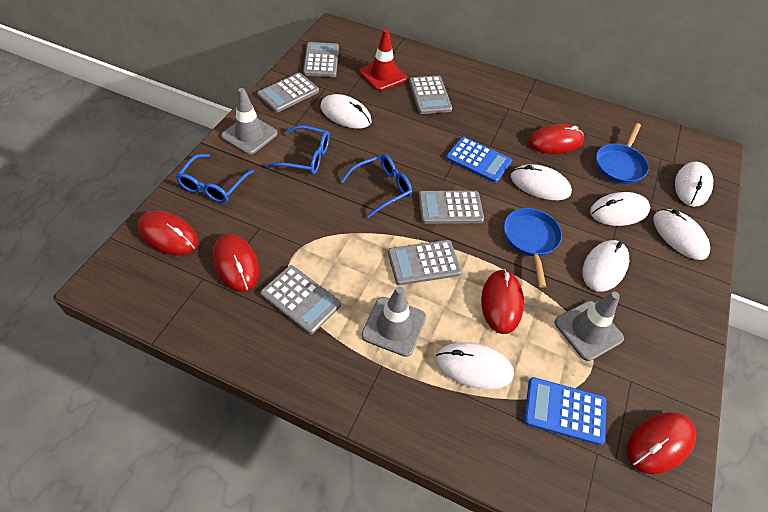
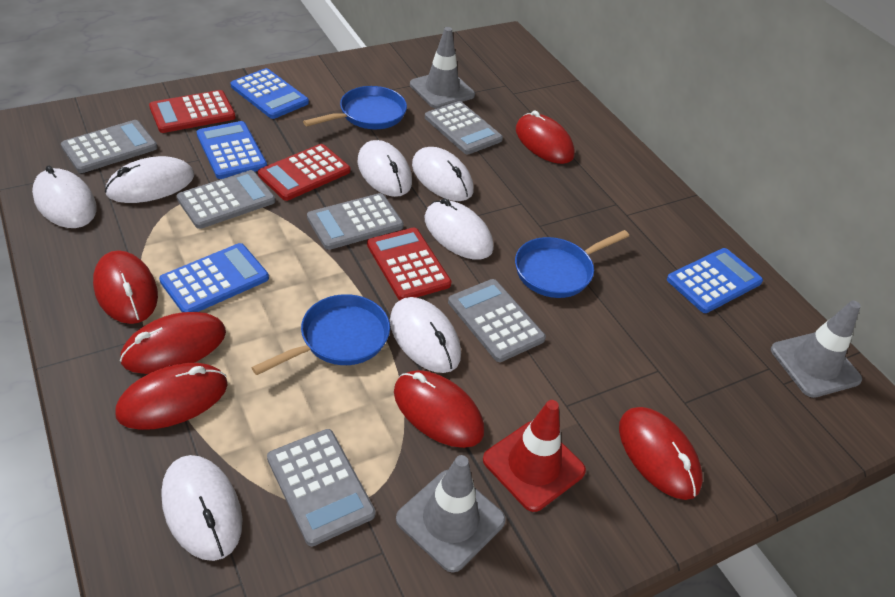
blue calculator: [446,137,512,183] [524,377,607,445] = 2 -> [159,243,269,312] [197,121,267,179] [231,68,309,119] [667,248,763,313] = 4
blue glasses: [176,154,254,203] [267,125,330,174] [340,154,412,218] = 3 -> none = 0
blue pan: [504,208,562,288] [596,123,649,184] = 2 -> [251,294,390,375] [303,86,407,129] [515,230,629,298] = 3
red calculator: none = 0 -> [149,90,236,133] [258,144,350,201] [367,227,452,300] = 3
red mouse: [138,211,198,255] [213,234,259,292] [481,269,524,334] [528,124,584,154] [627,412,696,474] = 5 -> [93,250,158,324] [115,363,228,430] [120,312,226,374] [394,370,484,448] [516,110,575,164] [619,407,703,500] = 6

